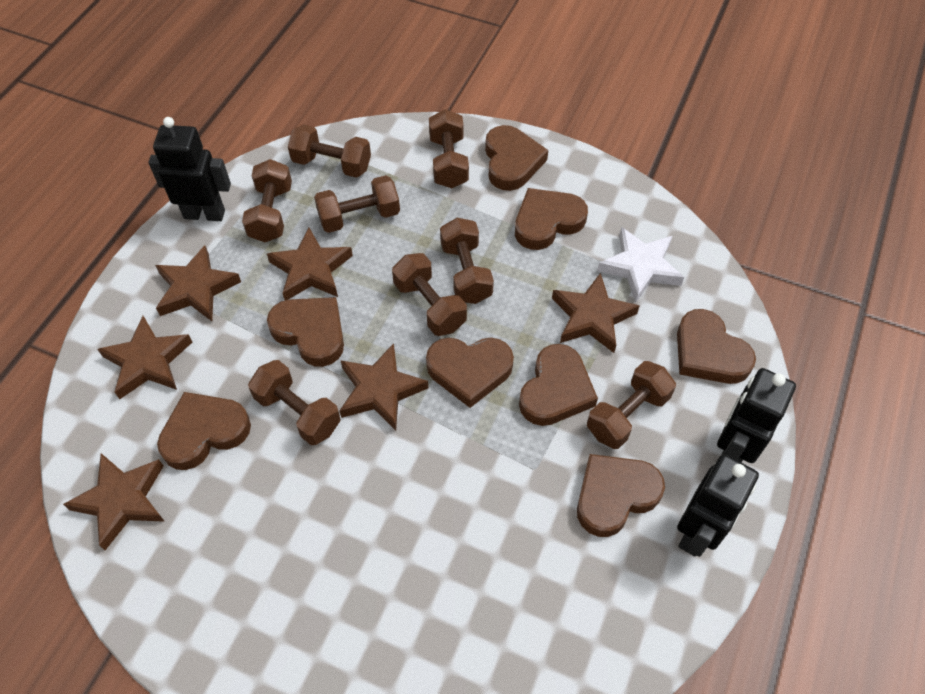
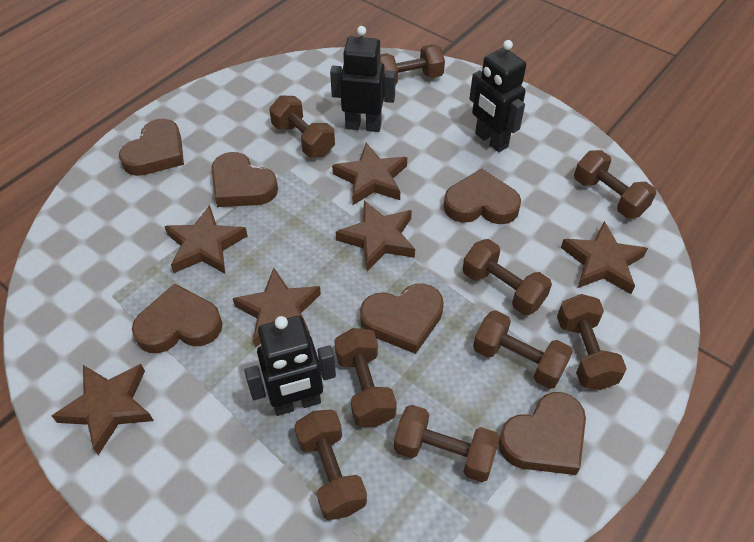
brown dumbbell: [242,159,292,242] [248,360,341,445] [288,124,371,178] [314,175,400,233] [392,253,467,336] [429,109,469,188] [440,218,494,304] [587,361,676,449] = 8 -> [269,95,335,158] [294,410,367,520] [334,328,397,427] [380,44,445,85] [394,405,500,482] [463,239,552,315] [473,310,573,389] [557,294,627,390] [574,150,656,219] = 9
brown heart: [157,392,251,470] [267,297,344,367] [426,338,514,408] [485,125,548,191] [515,188,588,250] [519,344,598,426] [577,454,665,537] [677,309,756,384] = 8 -> [119,119,184,176] [132,284,223,353] [211,152,278,207] [360,283,444,354] [443,169,521,224] [499,392,586,475] = 6
white star: [597,227,684,303] = 1 -> none = 0

